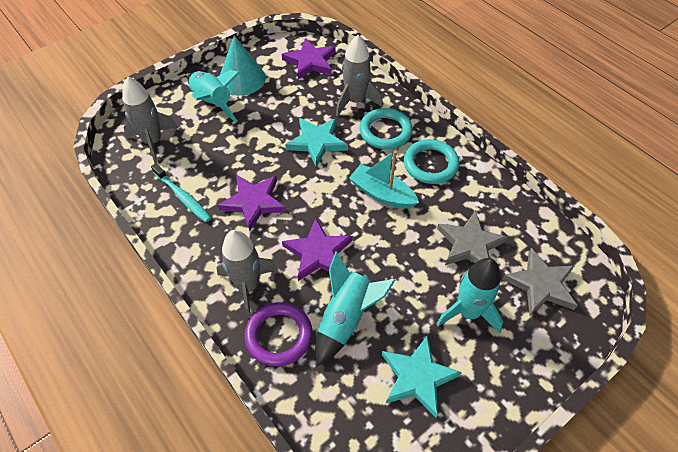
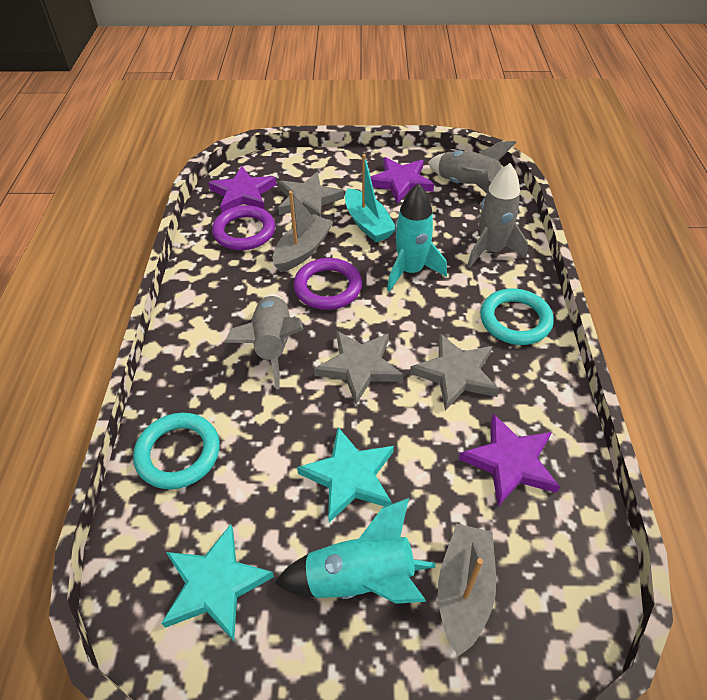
grey boat: none = 0 -> [273,191,333,272] [438,524,496,656] = 2
grey star: [437,210,508,265] [502,248,578,315] = 2 -> [278,172,344,217] [314,330,403,404] [410,333,499,410] = 3
purple ring: [244,302,313,367] = 1 -> [212,205,275,250] [294,258,362,310] = 2
turquoise cone: [220,35,266,95] = 1 -> none = 0
turquoise rocket: [188,70,240,122] [315,251,395,366] [437,258,503,334] = 3 -> [275,498,436,604] [387,183,447,292] = 2
turquoise toothbrush: [151,163,211,222] = 1 -> none = 0

